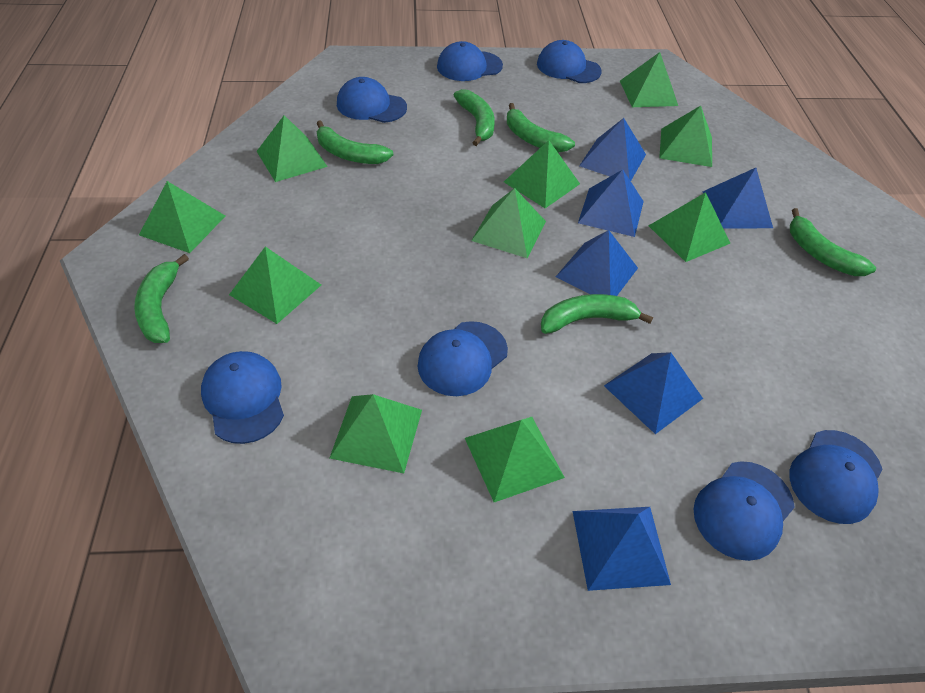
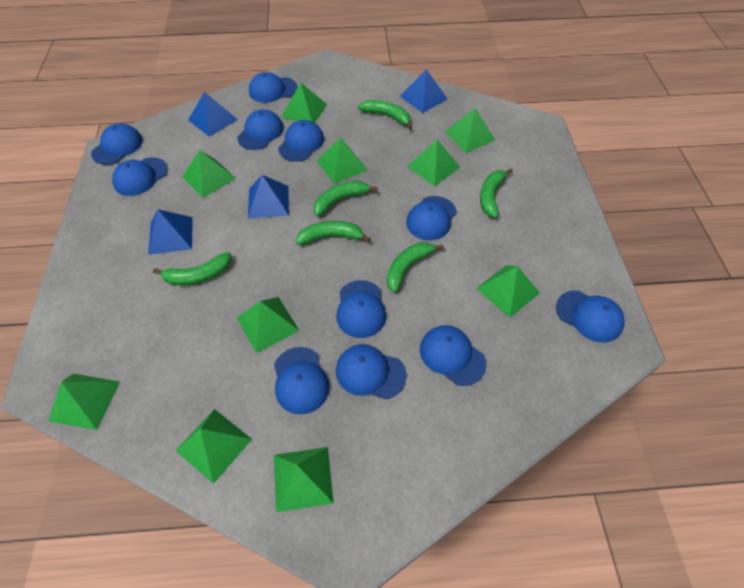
blue cap: [201,351,284,444] [337,77,407,123] [418,321,508,396] [437,41,503,81] [537,40,602,83] [694,461,795,561] [789,430,883,524] = 7 -> [91,123,143,165] [112,157,168,196] [237,109,284,150] [249,72,297,103] [274,347,330,415] [278,120,324,161] [336,280,386,338] [336,344,407,399] [406,196,457,241] [420,325,486,386] [556,290,625,343] = 11
blue pyramid: [556,230,638,296] [573,507,671,591] [578,169,644,237] [579,118,646,181] [604,352,703,434] [703,168,773,229] = 6 -> [148,209,193,255] [188,92,238,137] [248,175,289,218] [400,69,447,113] = 4

